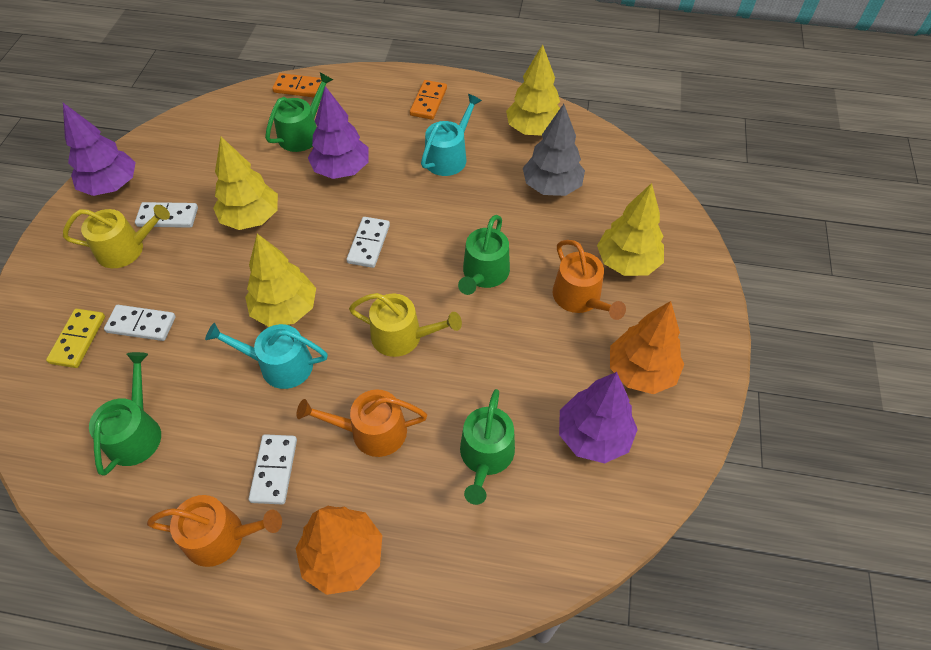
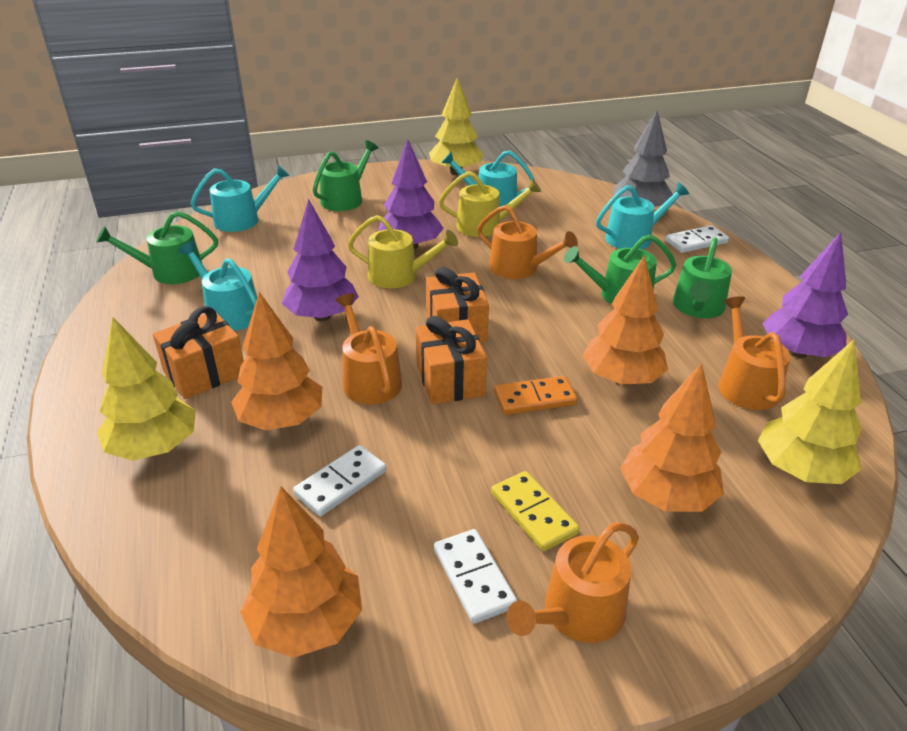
orange domino: [272,73,321,97] [410,80,447,120] = 2 -> [494,376,577,415] = 1
orange gift: none = 0 -> [153,306,244,399] [416,316,487,404] [426,267,489,342] = 3
orange tree: [296,506,382,595] [610,301,684,394] = 2 -> [231,292,322,431] [240,486,362,658] [582,255,668,385] [620,363,724,512] = 4
orange watering can: [147,495,282,567] [296,389,427,457] [553,240,626,320] = 3 -> [335,293,402,404] [477,205,578,279] [506,522,639,643] [718,296,790,410] = 4
turquoise watering can: [205,323,328,389] [421,94,482,176] = 2 -> [178,241,257,331] [191,164,290,232] [441,151,535,207] [596,182,689,249] = 4
white domino: [104,305,176,341] [135,202,198,228] [249,434,297,505] [346,217,390,268] = 4 -> [293,445,387,516] [434,529,517,624] [665,225,729,253] = 3
yellow tree: [213,137,278,230] [245,234,316,327] [506,44,560,136] [597,183,664,276] = 4 -> [97,317,196,461] [429,78,484,175] [758,340,862,484] = 3

